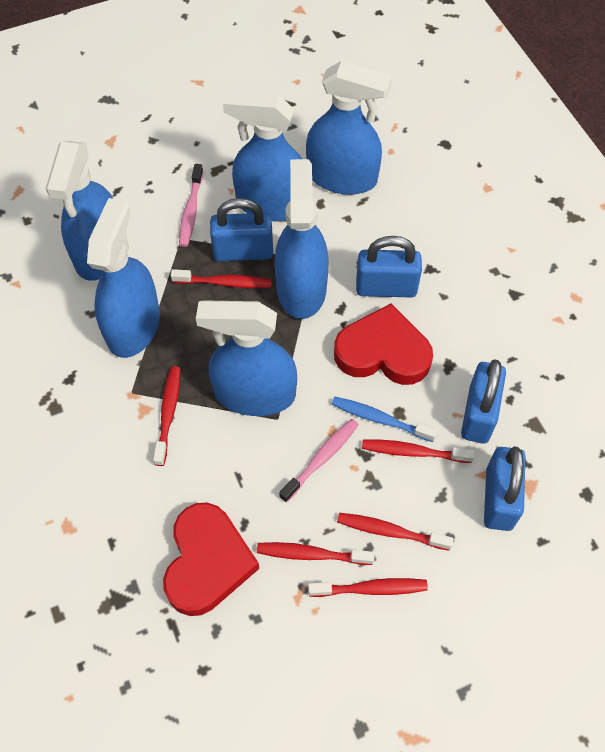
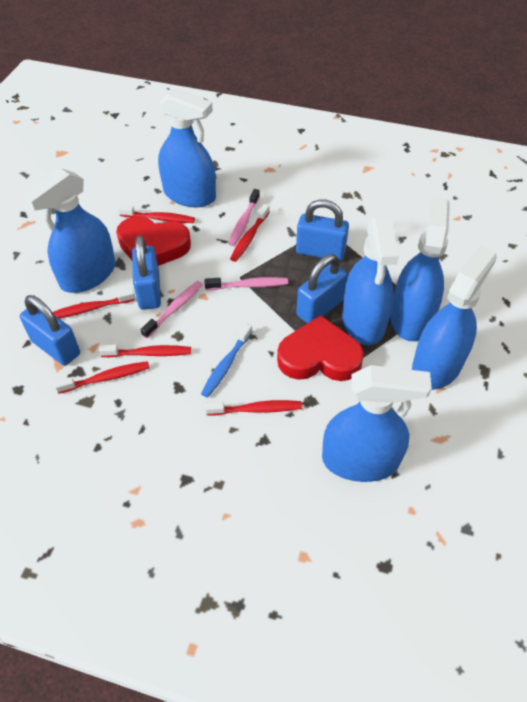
pink toothbrush: [179,164,203,247] [279,419,359,503] = 2 -> [141,281,203,338] [204,277,288,290] [229,189,260,246] = 3

